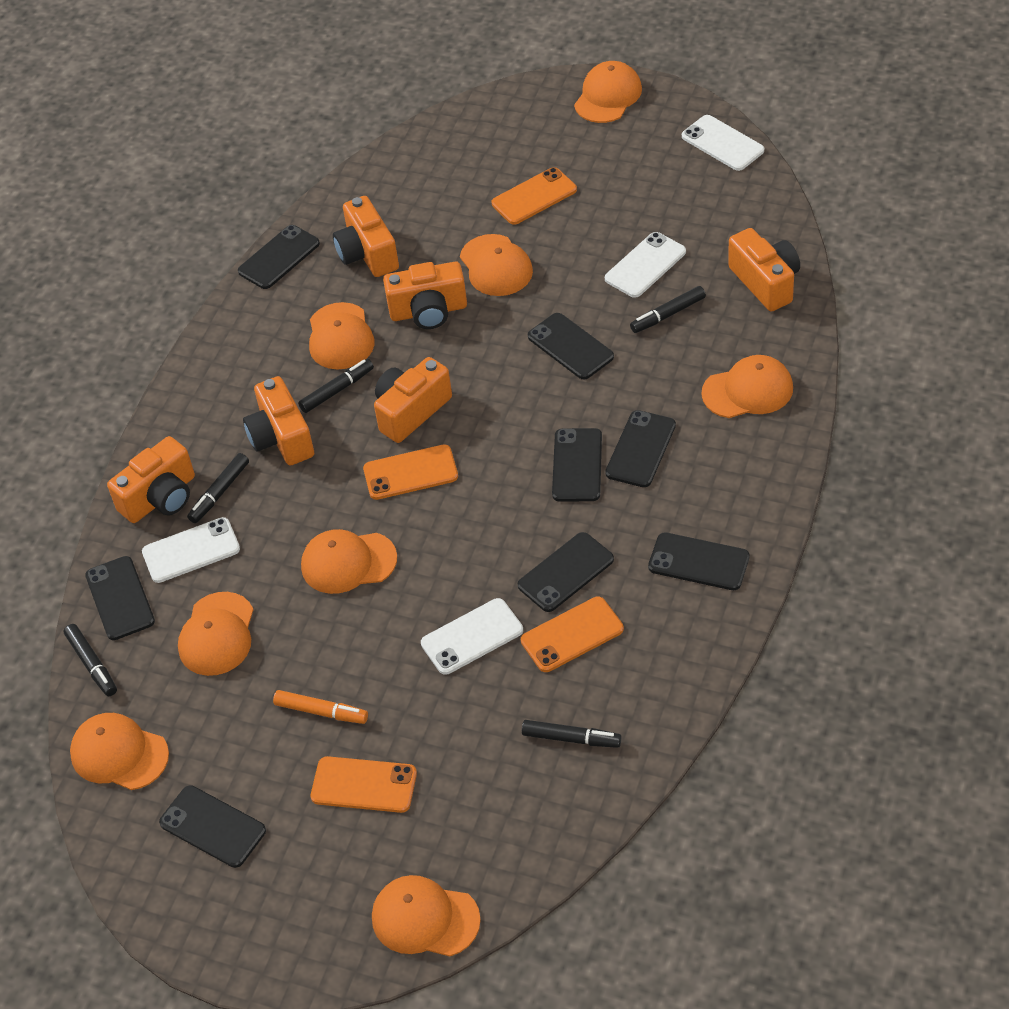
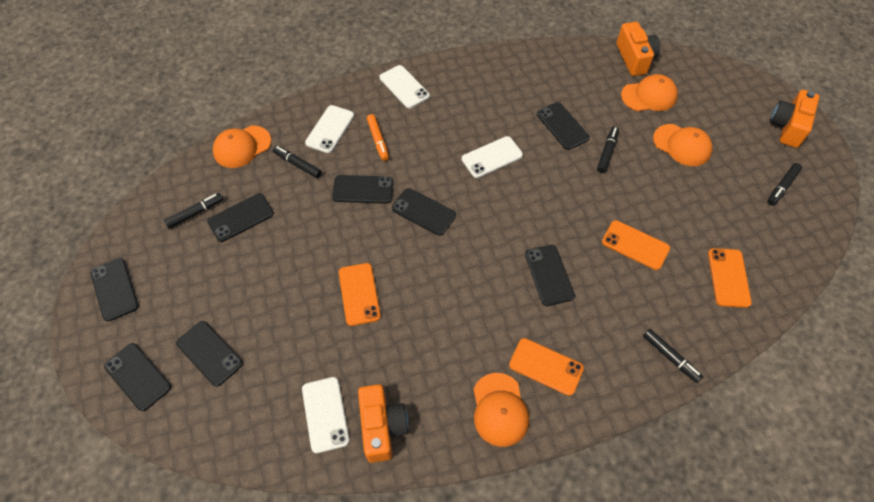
orange camera: [107,436,195,523] [243,376,314,465] [333,196,399,277] [374,357,452,443] [383,262,467,329] [728,228,800,312] = 6 -> [358,384,408,463] [616,22,660,76] [770,90,820,148] = 3
orange cap: [70,713,169,790] [178,592,254,676] [301,529,397,594] [309,302,374,370] [372,875,481,956] [460,234,533,296] [574,61,642,123] [701,355,793,418] = 8 -> [213,126,271,168] [473,373,529,447] [621,74,678,111] [653,124,712,166] = 4

